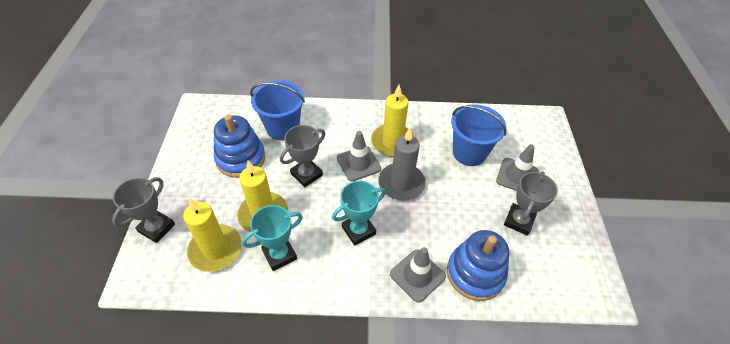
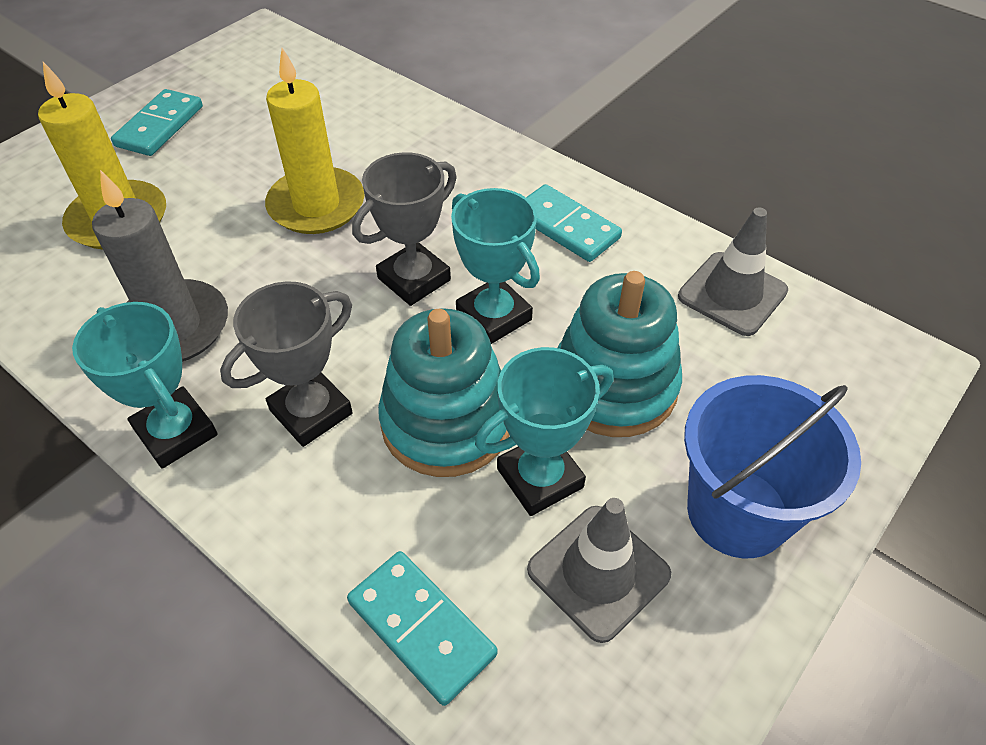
blue bucket: [250,80,305,141] [451,104,507,166] = 2 -> [684,375,861,558] = 1
blue stacking toy: [214,115,265,178] [447,230,509,301] = 2 -> none = 0
grey traffic cone: [337,131,381,182] [390,247,446,303] [496,144,539,191] = 3 -> [527,498,671,643] [678,208,788,336] = 2
grey trophy: [112,177,175,243] [280,125,325,187] [504,172,558,236] = 3 -> [220,281,353,447] [352,152,457,306] = 2
turquoise domino: none = 0 -> [111,89,203,156] [347,551,497,706] [526,184,622,262] = 3
turquoise stacking toy: none = 0 -> [378,308,509,477] [557,271,682,437] = 2
turquoise trophy: [242,205,303,271] [332,181,386,246] = 2 -> [72,302,218,468] [451,188,540,344] [475,347,613,516] = 3
yellow candle: [183,198,242,272] [237,161,288,232] [371,85,414,157] = 3 -> [38,62,166,250] [265,48,365,234] = 2

